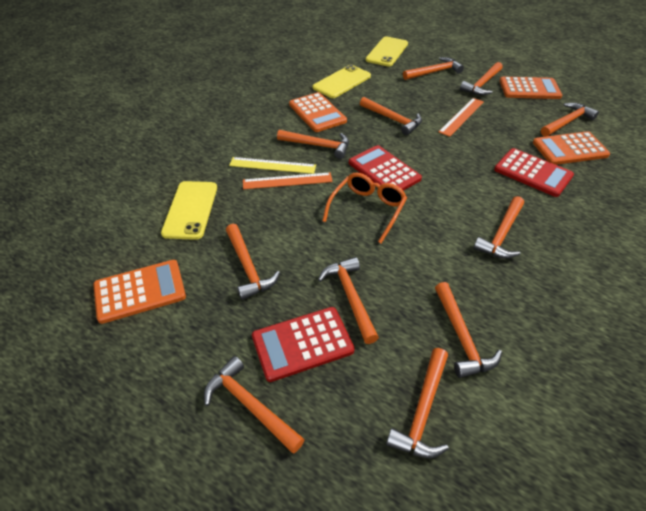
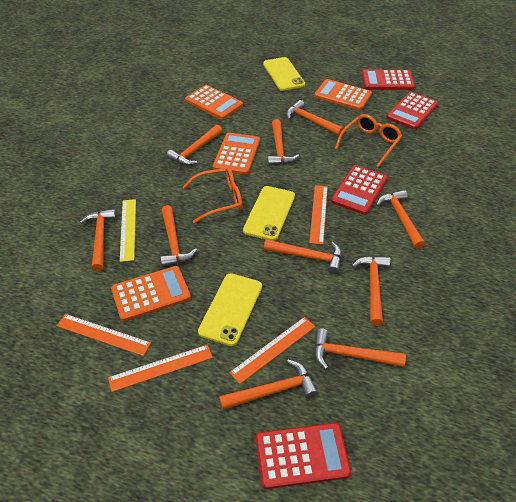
orange glasses: [322,173,407,243] = 1 -> [183,167,242,224] [335,114,402,167] = 2
orange hammer: [204,356,305,454] [226,224,280,300] [277,130,349,159] [318,257,379,344] [360,97,422,135] [386,348,449,458] [403,57,464,80] [435,282,502,378] [460,62,503,95] [473,196,524,259] [541,103,599,137] = 11 -> [80,209,116,271] [160,205,197,267] [166,125,222,166] [219,360,318,410] [264,239,342,274] [268,119,299,166] [286,100,343,136] [314,328,406,369] [352,256,390,326] [376,190,425,249] = 10
orange ruler: [243,172,333,189] [439,98,484,137] = 2 -> [57,314,151,356] [108,345,213,392] [229,317,315,384] [309,185,328,245] = 4
red calculator: [252,307,355,382] [349,145,422,191] [494,148,574,197] = 3 -> [256,423,351,489] [331,165,388,215] [362,69,415,90] [386,92,438,129] = 4

